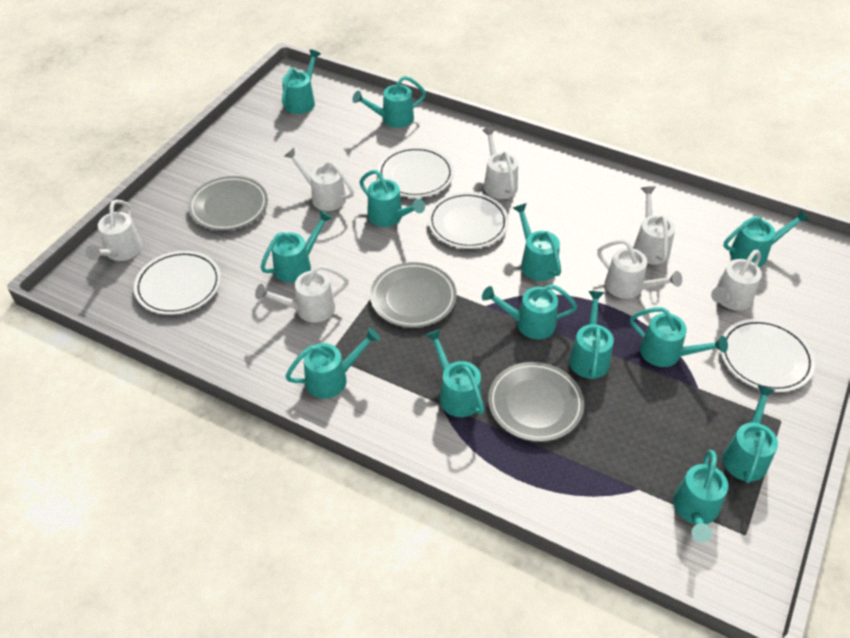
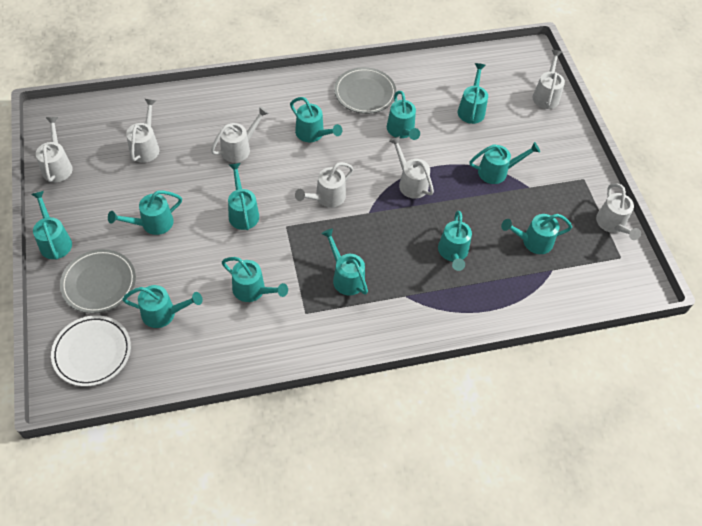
grey plate: [188,176,268,231] [370,262,457,328] [488,362,584,442] = 3 -> [60,249,136,314] [334,67,396,114] = 2
turquoise watering can: [260,210,332,283] [282,49,321,114] [285,328,380,399] [352,76,426,128] [360,170,425,227] [425,329,484,417] [482,284,577,339] [513,203,561,281] [569,291,614,379] [630,307,728,367] [673,450,728,543] [723,209,809,267] [723,385,778,483] = 13 -> [31,191,72,260] [108,191,182,235] [122,285,203,328] [222,257,288,302] [228,163,259,230] [290,97,342,142] [321,228,368,295] [387,91,420,140] [438,211,472,271] [458,63,488,124] [469,142,540,184] [501,214,572,254] = 12
white plate: [134,251,221,315] [378,146,454,198] [428,192,509,249] [720,319,815,392] = 4 -> [51,315,131,386] = 1

